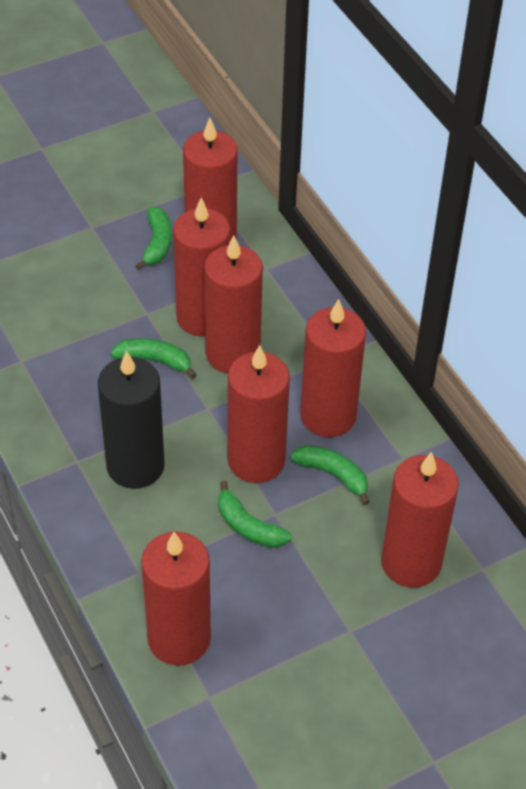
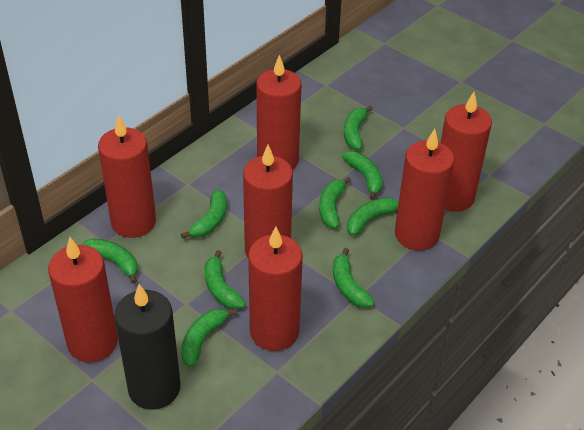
green banana: [111,338,197,378] [135,207,172,270] [218,481,292,548] [290,445,369,505] = 4 -> [81,238,138,284] [181,189,227,239] [181,308,237,367] [205,250,246,310] [319,177,351,228] [333,248,374,308] [342,151,383,200] [344,106,373,150] [347,197,399,236] = 9

